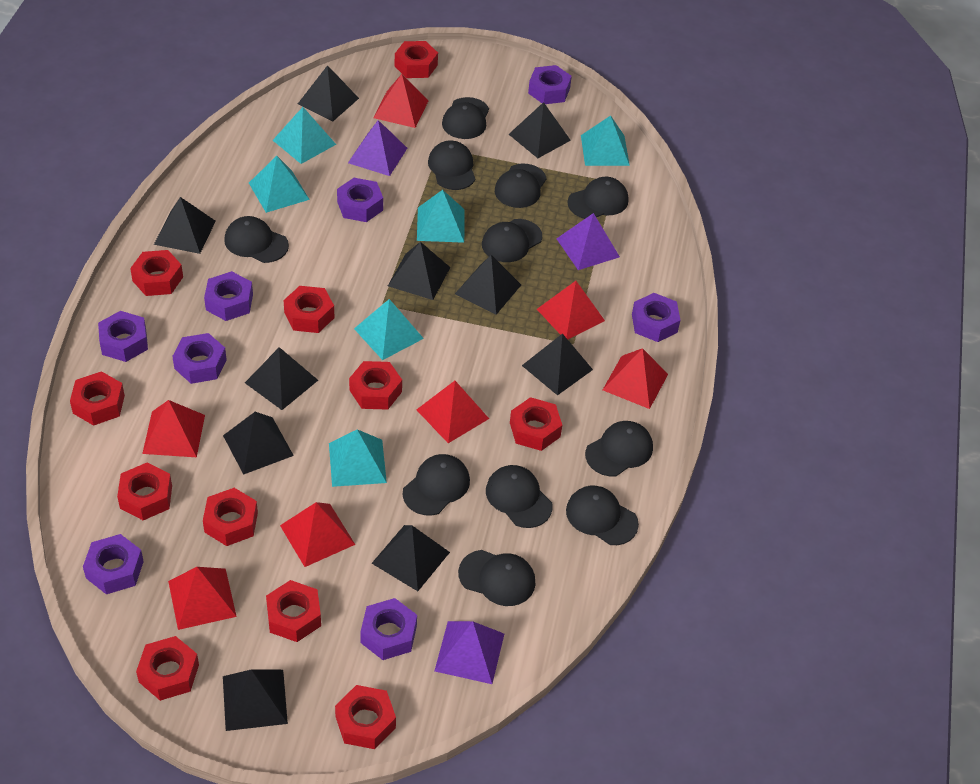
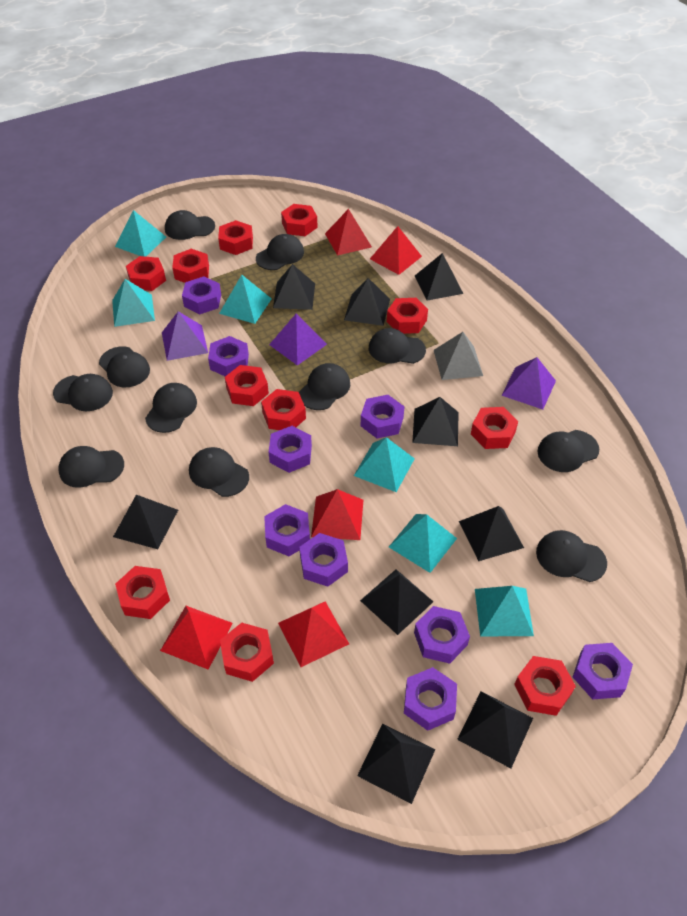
black pyramid: [154,197,216,254] [223,412,294,475] [223,669,288,731] [245,347,318,410] [298,65,359,121] [372,525,450,591] [388,242,450,300] [455,255,521,315] [509,102,571,158] [522,333,593,395] = 10 -> [113,495,178,549] [273,264,315,310] [344,278,390,326] [357,724,435,804] [360,569,433,635] [412,397,459,446] [415,253,463,301] [457,691,533,768] [459,506,524,561] = 9
grey pyramid: none = 0 -> [434,332,483,380] = 1
purple nut: [83,534,144,594] [98,311,148,362] [172,333,227,384] [204,271,253,321] [337,178,383,222] [360,598,417,660] [528,65,572,104] [632,293,680,342] = 8 -> [182,277,221,314] [208,336,249,376] [264,504,310,556] [269,426,312,473] [299,533,348,587] [361,395,405,438] [404,667,457,731] [414,606,470,664] [573,643,633,700] = 9
red pyramid: [142,400,205,457] [168,567,237,630] [280,502,355,567] [373,74,428,128] [416,381,489,443] [537,281,605,339] [603,348,668,409] = 7 -> [160,606,233,670] [278,601,349,667] [311,489,363,540] [325,209,372,256] [370,226,422,275] = 5

